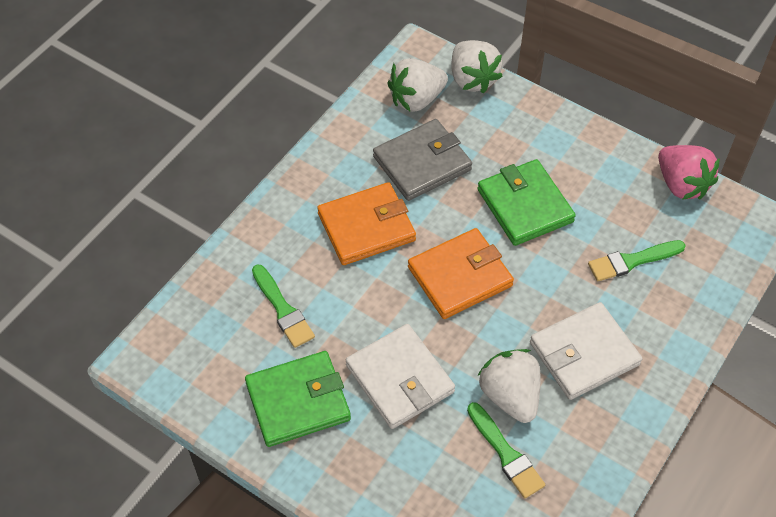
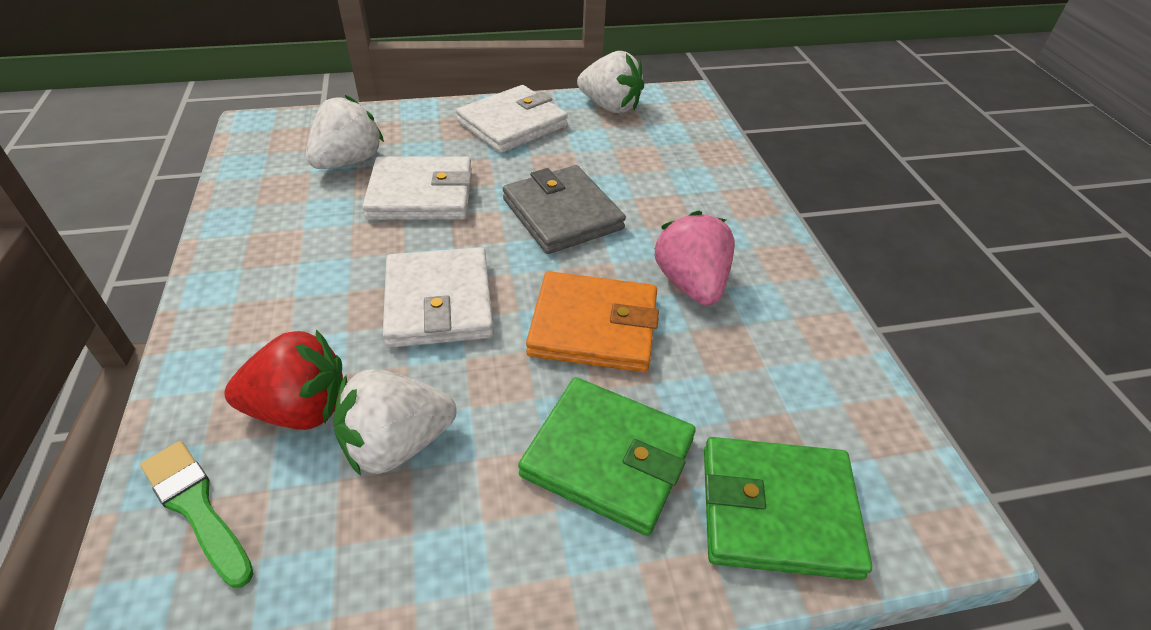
green brush: [252,264,315,348] [467,402,545,498] [588,240,686,281] = 3 -> [140,441,254,588] = 1
orange wallet: [317,182,416,265] [408,228,514,319] = 2 -> [526,271,659,372] = 1
red strawberry: none = 0 -> [225,329,343,430] = 1
white wallet: [346,324,455,429] [530,302,642,400] = 2 -> [362,157,472,220] [383,247,494,348] [456,85,568,153] = 3

